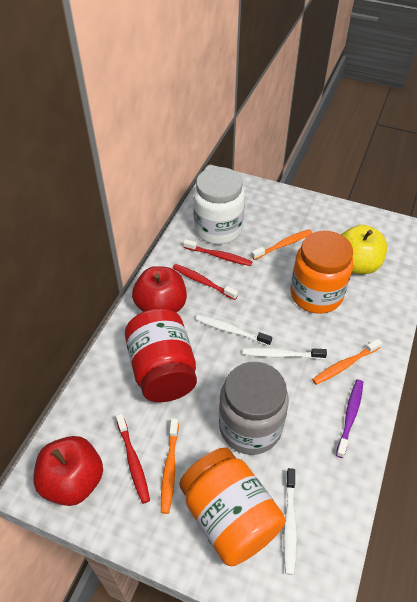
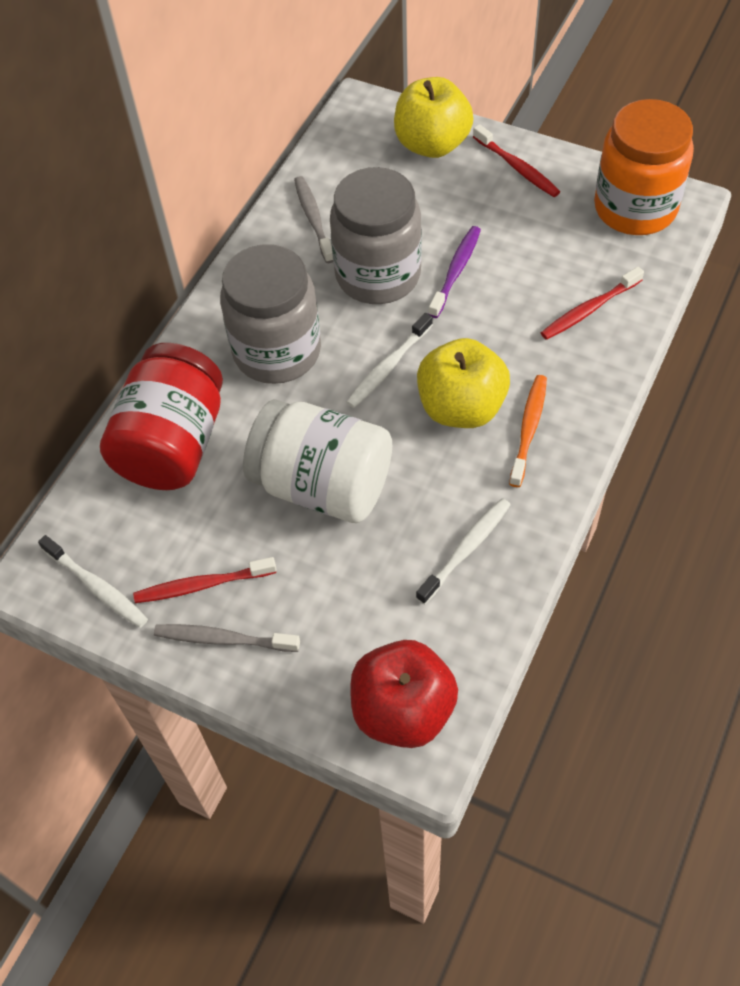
grey jar: [219,362,289,455] = 1 -> [220,244,321,384] [330,167,422,304] = 2
grey toothbrush: none = 0 -> [154,624,300,652] [294,176,333,263] = 2
orange jar: [179,447,285,566] [290,231,354,314] = 2 -> [594,99,694,235] = 1
orange toothbrush: [161,418,179,514] [252,229,312,260] [312,339,382,385] = 3 -> [509,375,547,487] = 1
red apple: [33,436,103,506] [132,266,187,312] = 2 -> [350,640,458,748] = 1
yellow apple: [341,225,387,274] = 1 -> [394,77,474,158] [417,338,510,428] = 2

